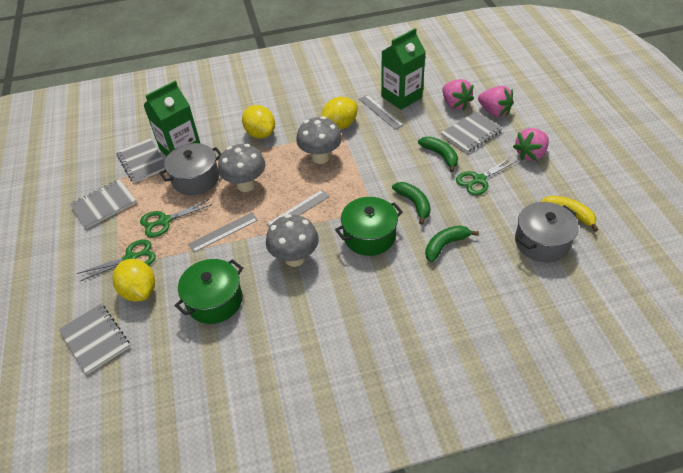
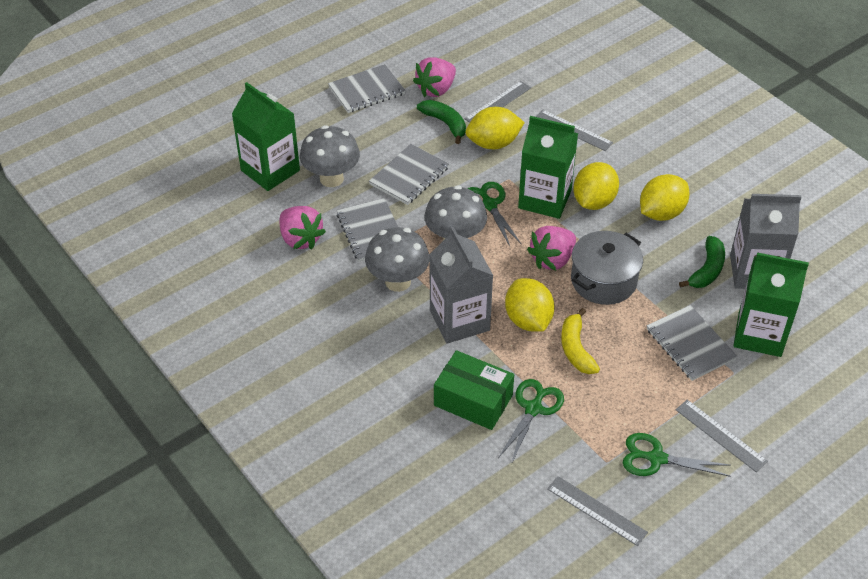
green banana: [392,182,431,225] [418,136,458,172] [425,225,479,262] = 3 -> [417,100,466,144] [679,236,725,288] = 2
green box: none = 0 -> [434,350,514,430] = 1
green carton: [143,81,201,156] [381,28,426,110] = 2 -> [232,82,300,191] [518,116,578,219] [733,252,809,357] = 3
green pot: [175,259,243,324] [335,197,403,256] = 2 -> none = 0
grey carton: none = 0 -> [429,227,494,344] [730,194,801,289] = 2
grey pot: [159,143,221,195] [515,202,579,262] = 2 -> [571,231,643,305] = 1
grey ruler: [188,213,258,253] [266,190,330,227] [359,95,404,130] = 3 -> [465,81,531,123] [535,110,613,151] [547,476,648,546] [676,400,768,472] = 4
yellow lemon: [112,259,155,301] [242,105,275,139] [322,97,358,130] = 3 -> [466,107,525,149] [505,278,555,332] [573,162,619,210] [640,174,689,221] = 4

